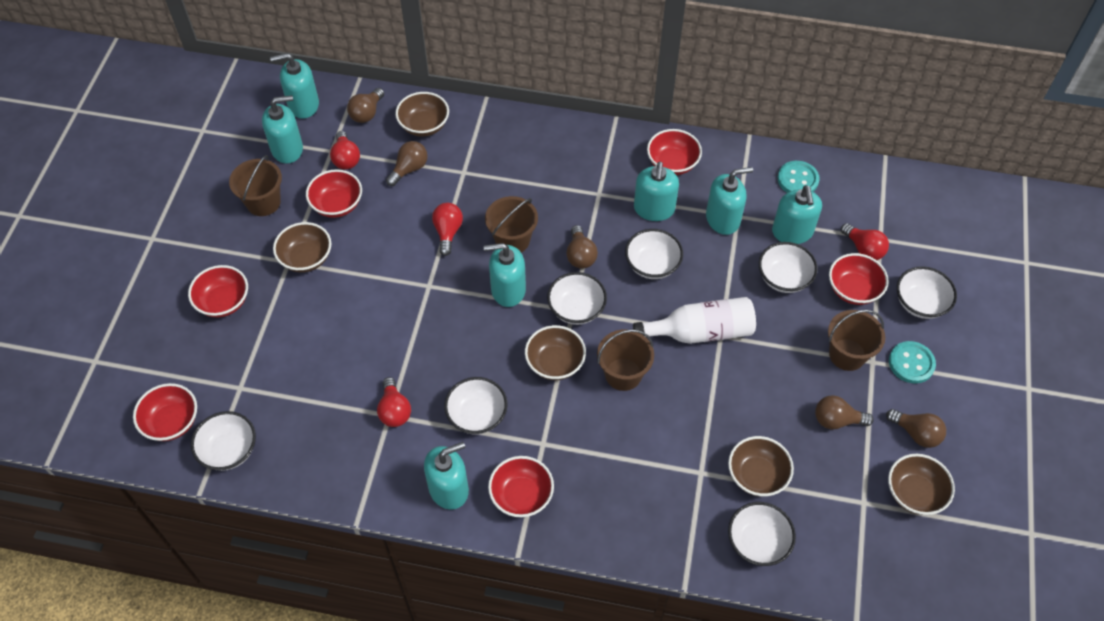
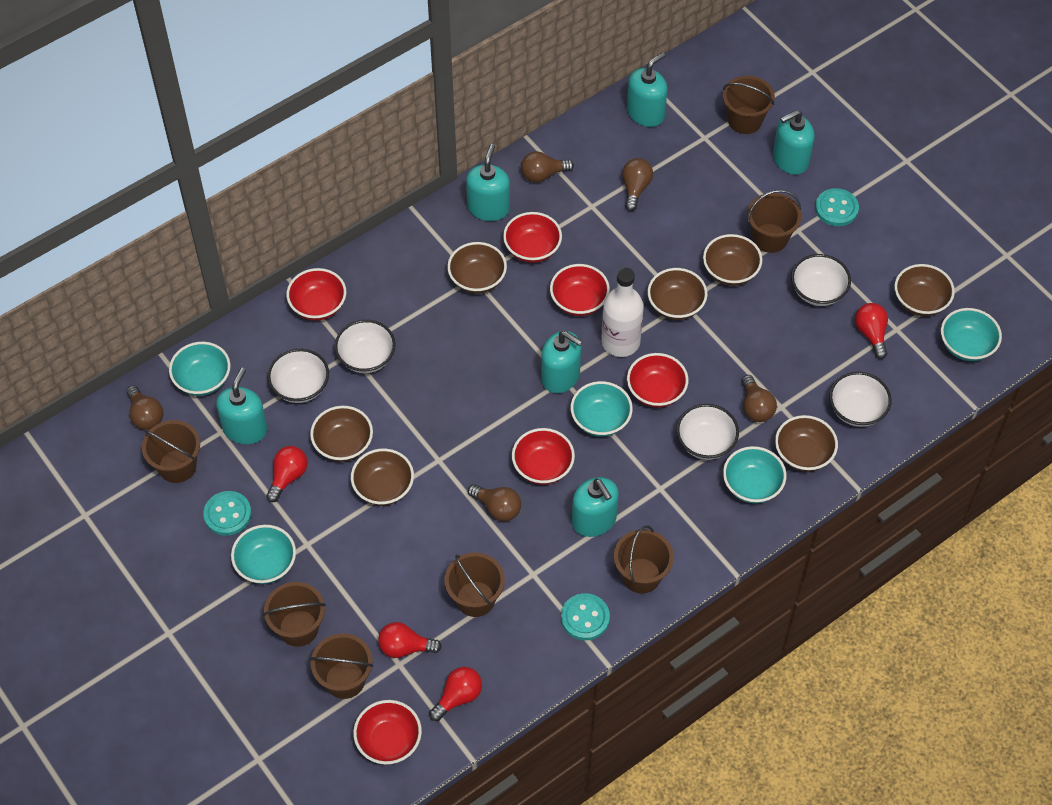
brown bowl: [273,222,331,272] [395,92,449,137] [525,325,586,380] [728,436,794,497] [888,454,955,515] = 5 -> [310,406,373,462] [351,448,414,506] [447,242,507,294] [647,268,708,320] [703,234,762,286] [775,415,838,472] [894,264,955,316] = 7
brown bucket: [229,155,282,216] [485,196,538,253] [597,329,654,391] [828,310,885,371] = 4 -> [142,420,200,483] [263,582,326,647] [310,633,373,699] [444,553,505,617] [614,525,674,594] [723,76,775,134] [747,190,802,253] = 7
turquoise bowl: none = 0 -> [169,342,231,396] [231,525,296,584] [571,381,633,437] [723,446,786,504] [941,308,1002,361] = 5
turquoise button: [778,161,820,193] [889,341,936,384] = 2 -> [203,491,251,536] [561,593,610,640] [815,188,859,226] = 3
turquoise soap dispenser: [262,95,303,164] [270,53,319,119] [424,442,469,510] [484,243,526,307] [634,162,679,221] [706,167,753,235] [772,185,822,244] = 7 -> [216,368,267,444] [466,144,510,221] [541,331,583,393] [572,477,619,537] [627,52,668,127] [773,110,815,175] = 6
white bowl: [191,411,256,471] [444,377,508,435] [547,272,607,325] [625,229,683,279] [728,502,796,566] [759,242,818,293] [897,266,957,319] = 7 -> [268,349,329,403] [334,320,396,373] [676,404,739,460] [791,254,851,306] [829,372,892,427] = 5

